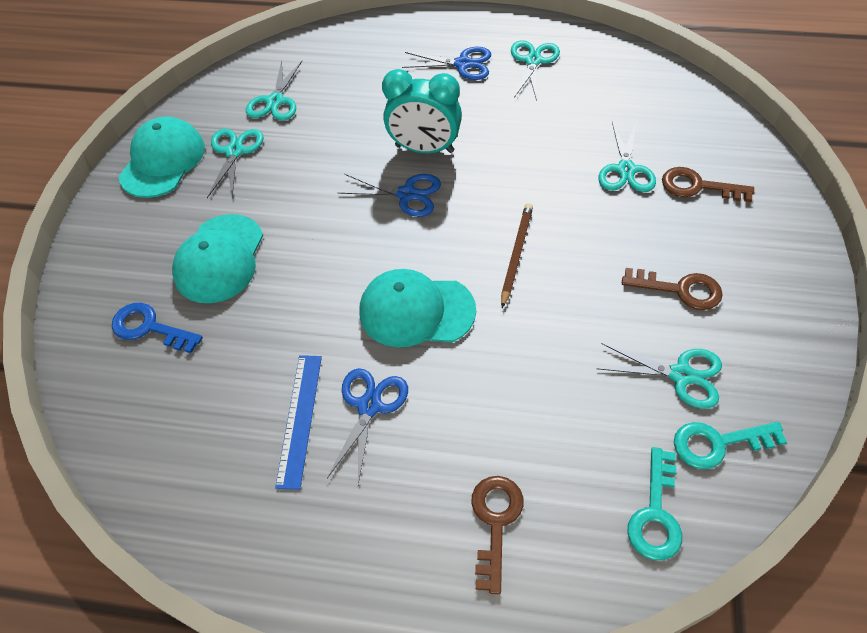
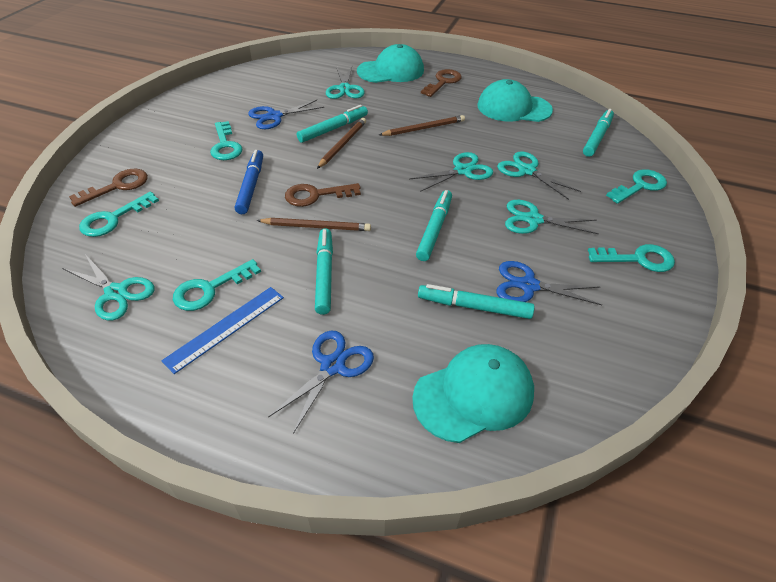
blue key: [112,303,203,353] = 1 -> none = 0
blue marker: none = 0 -> [235,150,263,214] = 1
brown pencil: [501,203,533,308] = 1 -> [257,218,371,231] [317,118,366,169] [379,115,465,136] = 3
turquoise clock: [382,69,462,153] = 1 -> none = 0
turquoise key: [627,447,682,560] [674,422,787,469] = 2 -> [79,192,159,237] [173,259,261,311] [210,121,243,160] [588,244,675,272] [606,169,667,204] = 5
turquoise marker: none = 0 -> [297,105,368,143] [315,228,333,315] [416,190,452,261] [418,284,535,319] [583,109,614,157] = 5

